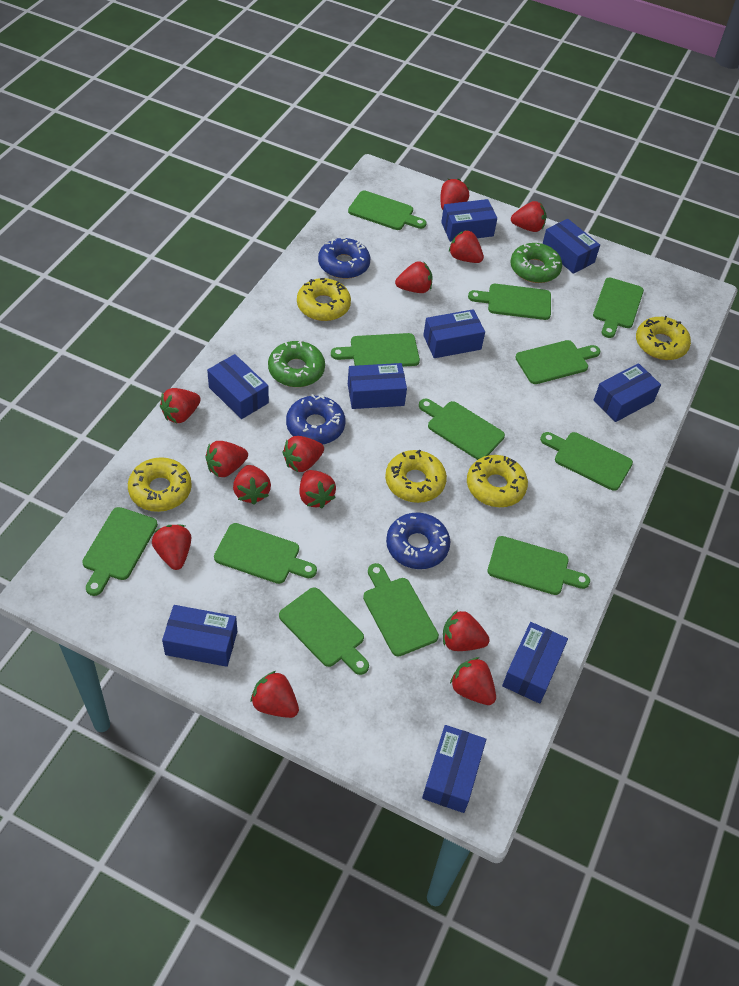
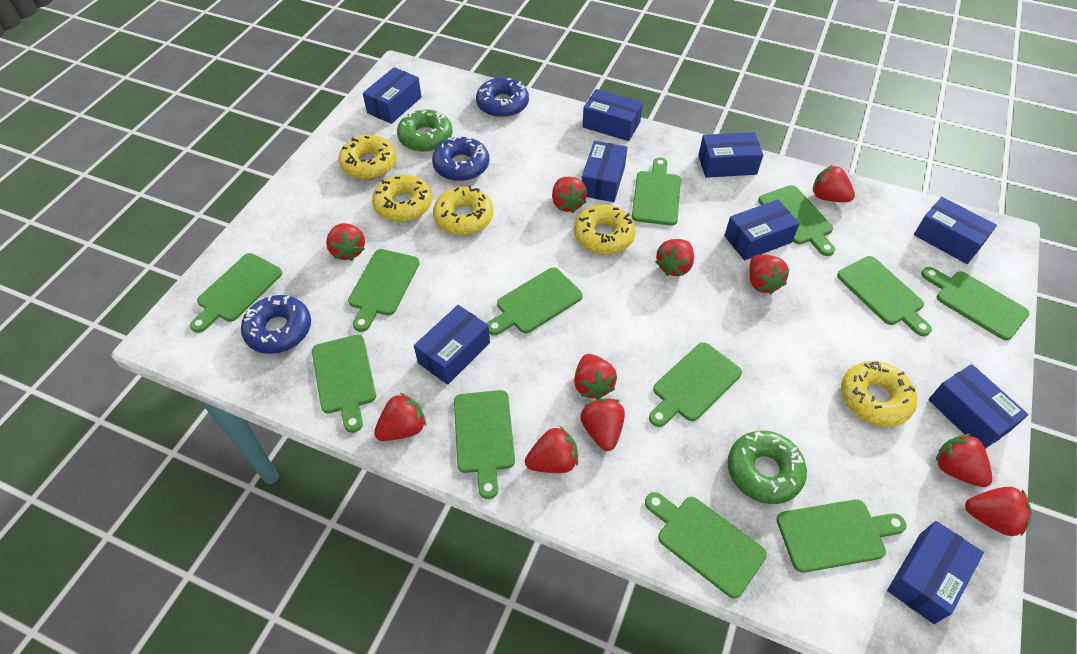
red strawberry: [152,525,191,570] [160,388,201,423] [205,441,248,477] [233,465,271,505] [250,671,299,718] [282,436,324,472] [299,470,336,509] [395,261,432,293] [440,179,469,210] [443,610,490,651] [449,230,484,263] [450,657,496,705] [511,201,546,232] = 13 -> [326,223,365,261] [374,393,426,441] [525,426,578,473] [552,177,587,213] [574,354,617,399] [580,398,625,451] [655,239,694,276] [749,254,789,295] [813,165,855,202] [935,434,992,487] [965,487,1032,536] = 11

